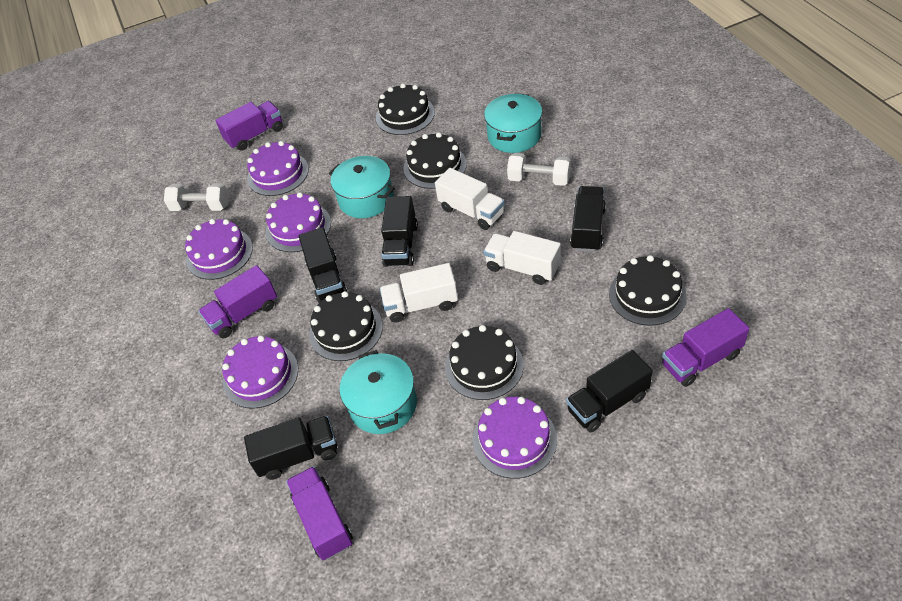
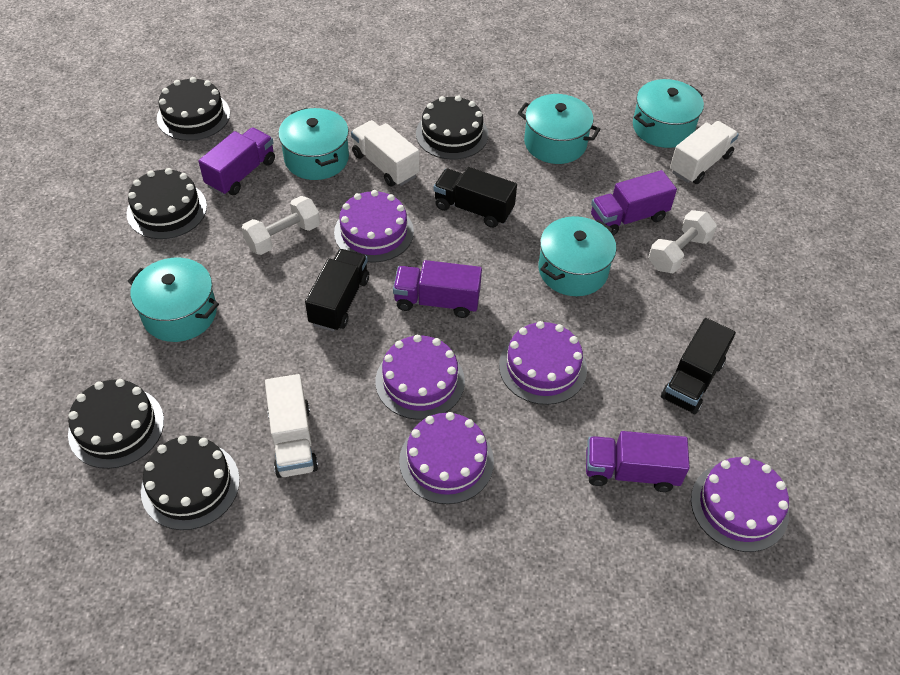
black truck: [244,416,337,480] [299,227,347,303] [381,196,418,267] [566,350,653,433] [570,186,606,252] = 5 -> [305,249,369,332] [434,167,517,228] [661,318,736,414] = 3
turquoise pot: [329,156,395,218] [339,350,417,434] [484,93,542,153] = 3 -> [127,258,219,342] [278,108,349,180] [518,94,600,164] [539,216,616,296] [633,79,704,148] = 5

